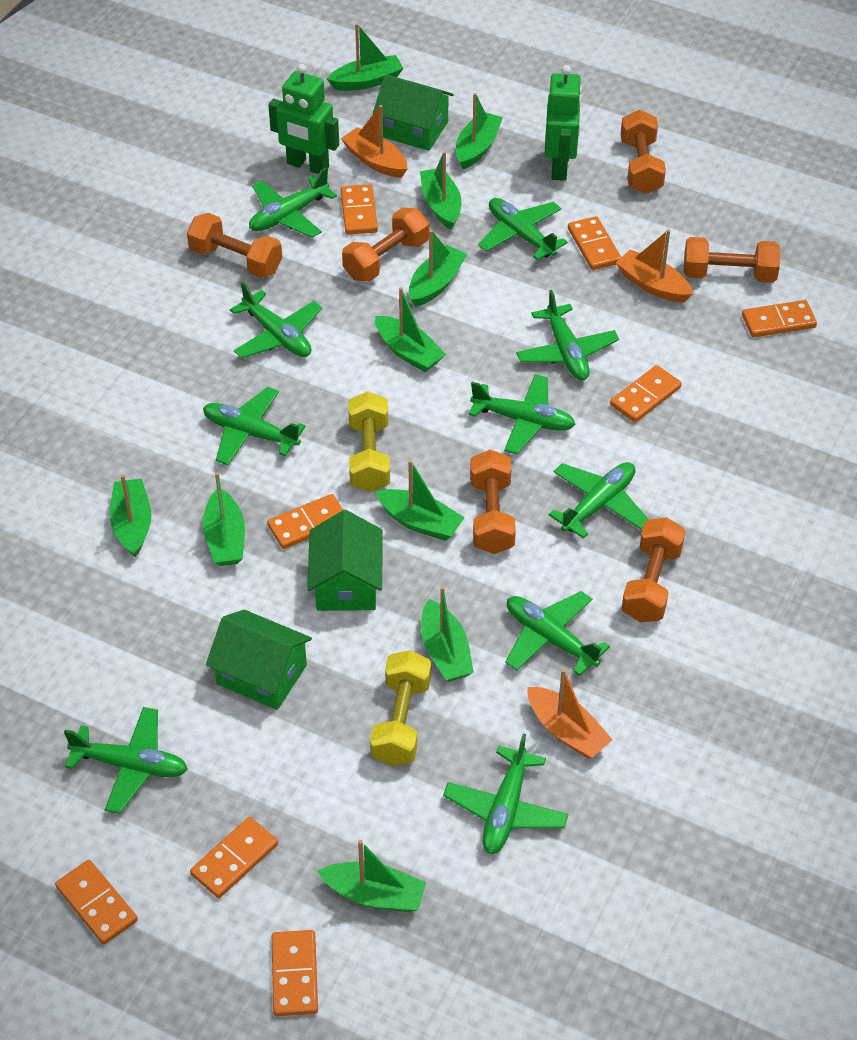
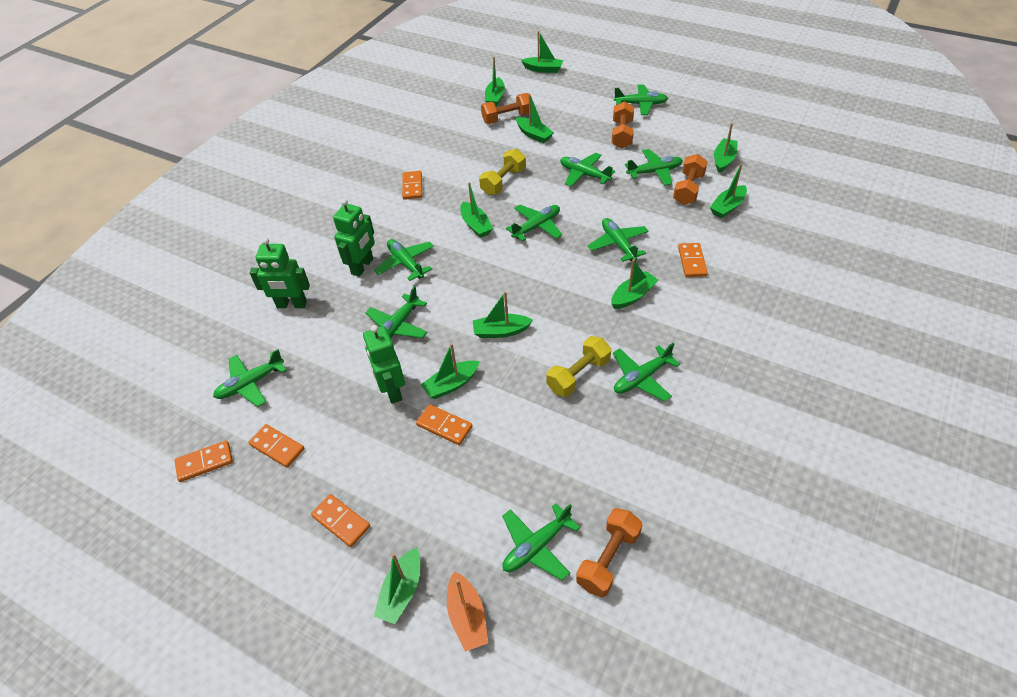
green house: [206,610,312,710] [307,510,383,611] [373,74,454,151] = 3 -> none = 0
green robot: [268,64,339,174] [545,65,582,181] = 2 -> [250,238,310,308] [333,199,375,277] [363,325,405,404] = 3
orange boat: [341,105,408,178] [527,669,613,759] [616,229,693,302] = 3 -> [447,571,488,652] = 1
orange domino: [55,860,138,945] [190,817,278,898] [267,494,343,549] [272,930,318,1016] [341,184,378,235] [568,216,621,270] [610,365,682,423] [742,300,817,338] = 8 -> [175,440,233,482] [248,424,305,468] [311,494,370,547] [402,171,422,200] [416,404,473,445] [678,243,708,277] = 6
orange dumbbell: [187,213,282,278] [342,208,429,282] [470,450,516,554] [621,110,666,194] [622,517,685,622] [684,237,781,283] = 6 -> [481,93,529,124] [576,508,643,598] [612,101,634,149] [673,154,708,205] = 4

